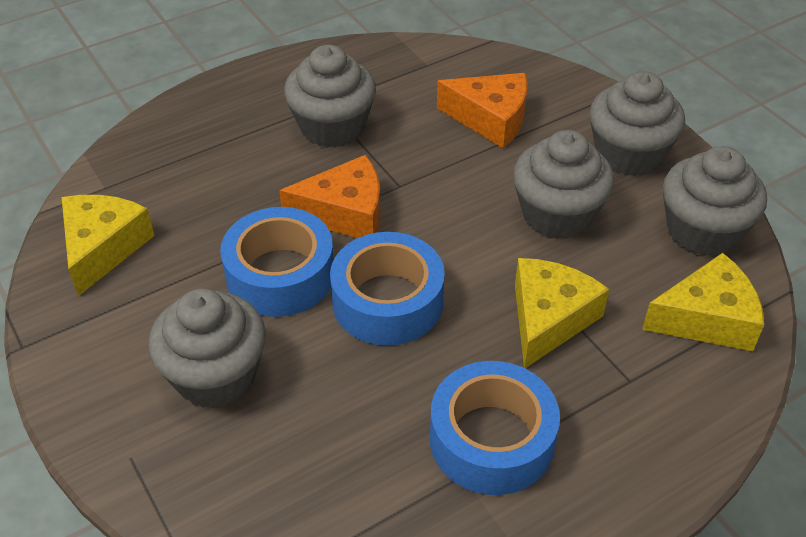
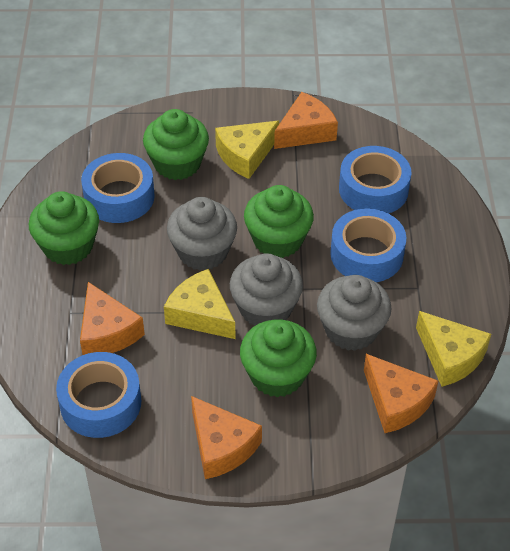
blue tape: [220,207,334,317] [330,232,445,345] [430,361,560,495] = 3 -> [56,352,141,438] [81,153,155,223] [330,208,406,282] [339,146,412,214] = 4
green cupcake: none = 0 -> [29,191,99,265] [143,109,209,180] [240,320,317,397] [244,185,314,258] = 4
grey cupcake: [148,288,266,408] [284,45,376,148] [513,130,614,239] [589,71,685,176] [663,146,767,256] = 5 -> [167,197,237,271] [230,253,303,326] [317,275,392,351] = 3
orange cheese: [279,155,380,238] [437,73,528,148] = 2 -> [80,282,145,355] [191,396,262,479] [274,92,338,149] [364,354,438,433] = 4

